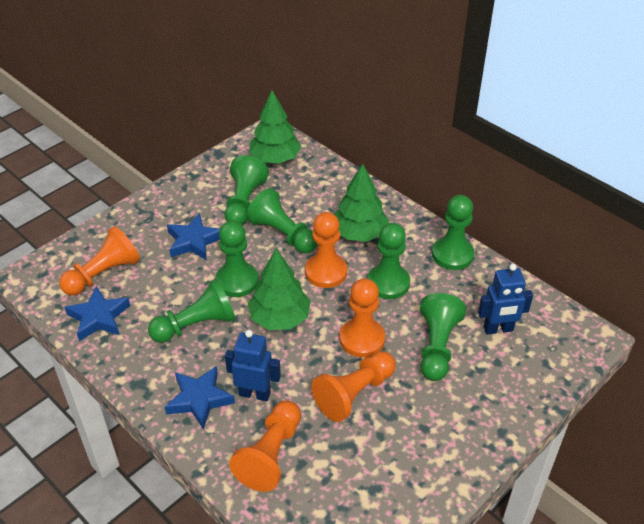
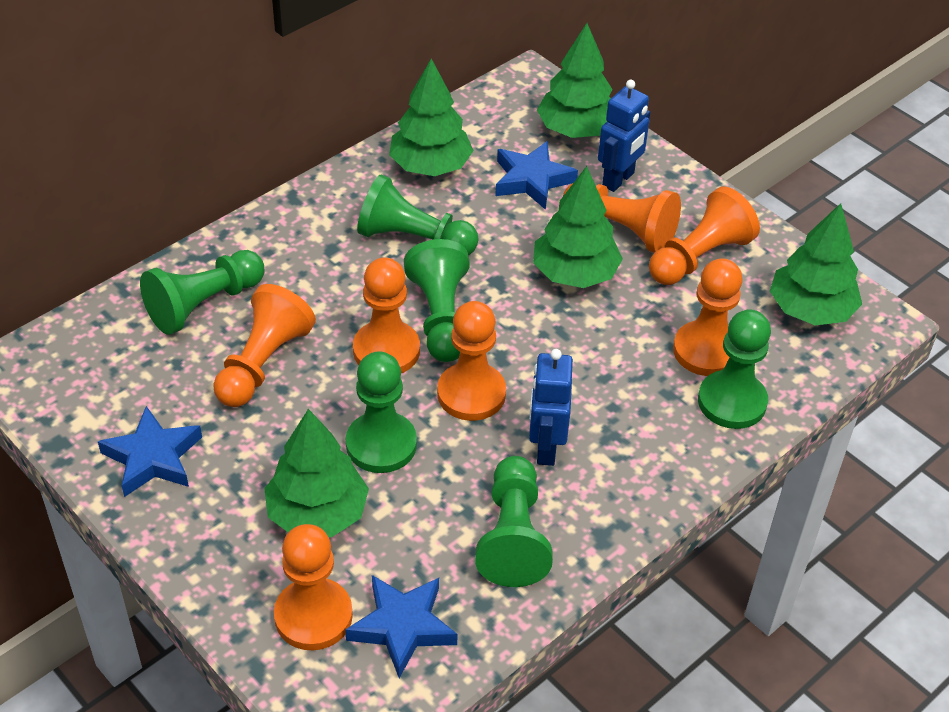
green pawn: [148,279,236,343] [215,221,259,297] [225,155,269,225] [246,188,317,253] [367,223,410,299] [420,293,466,381] [432,195,474,270] = 7 -> [140,250,264,335] [346,351,417,473] [357,175,479,255] [404,239,470,362] [475,456,553,587] [698,309,771,429] = 6
green tree: [248,249,311,330] [250,90,301,164] [334,164,389,242] = 3 -> [264,409,369,537] [389,58,474,176] [533,166,623,288] [537,23,613,138] [770,203,862,325] = 5
orange pawn: [59,226,140,295] [229,401,301,492] [305,212,347,288] [311,351,396,422] [339,278,385,357] = 5 -> [213,284,316,407] [274,524,353,650] [353,257,420,373] [437,301,506,421] [563,183,681,253] [649,187,760,285] [673,258,743,376] = 7

